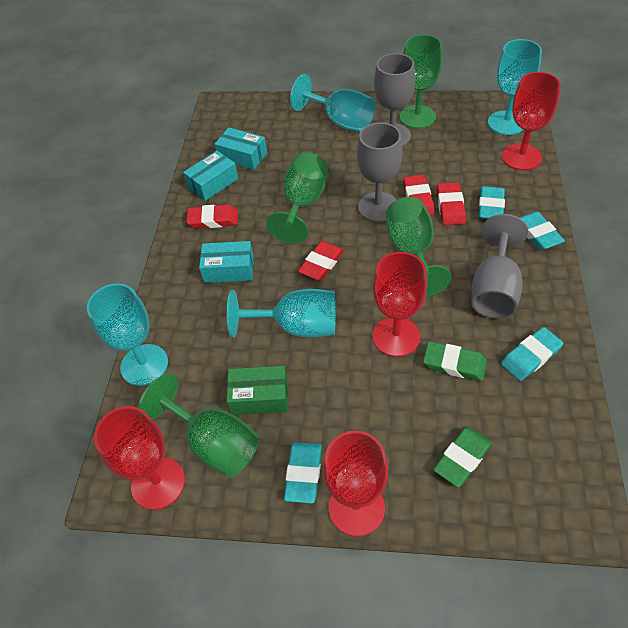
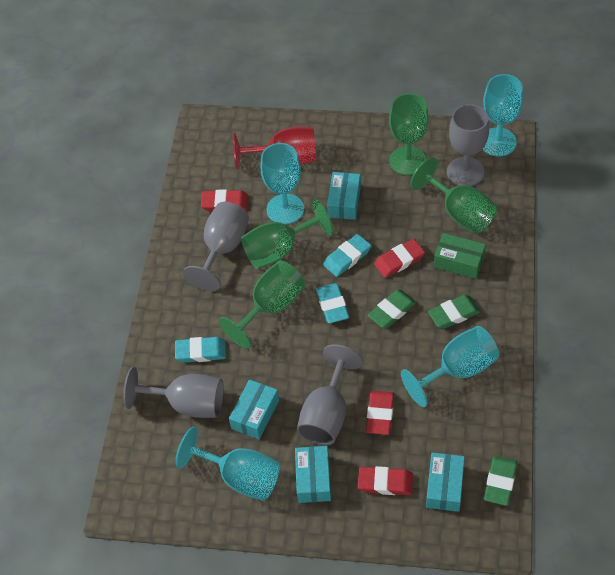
green eraser: [423,341,487,381] [433,427,492,487] = 2 -> [368,290,416,328] [428,295,481,329] [484,456,517,506] = 3
grey goblet: [357,123,402,222] [374,53,415,146] [472,214,528,319] = 3 -> [123,367,224,418] [183,202,249,291] [297,344,363,445] [447,104,489,186] = 4
red goblet: [94,406,185,510] [323,431,388,536] [372,252,427,357] [502,72,561,170] = 4 -> [233,127,316,170] = 1
turquoise box: [183,151,238,201] [199,241,254,283] [215,127,267,170] = 3 -> [229,379,279,439] [295,446,331,503] [327,172,361,220] [426,452,465,512] = 4
turquoise eraser: [284,442,322,504] [478,186,505,219] [501,327,564,381] [519,211,565,250] = 4 -> [175,337,226,363] [316,283,349,323] [323,234,371,277] = 3

